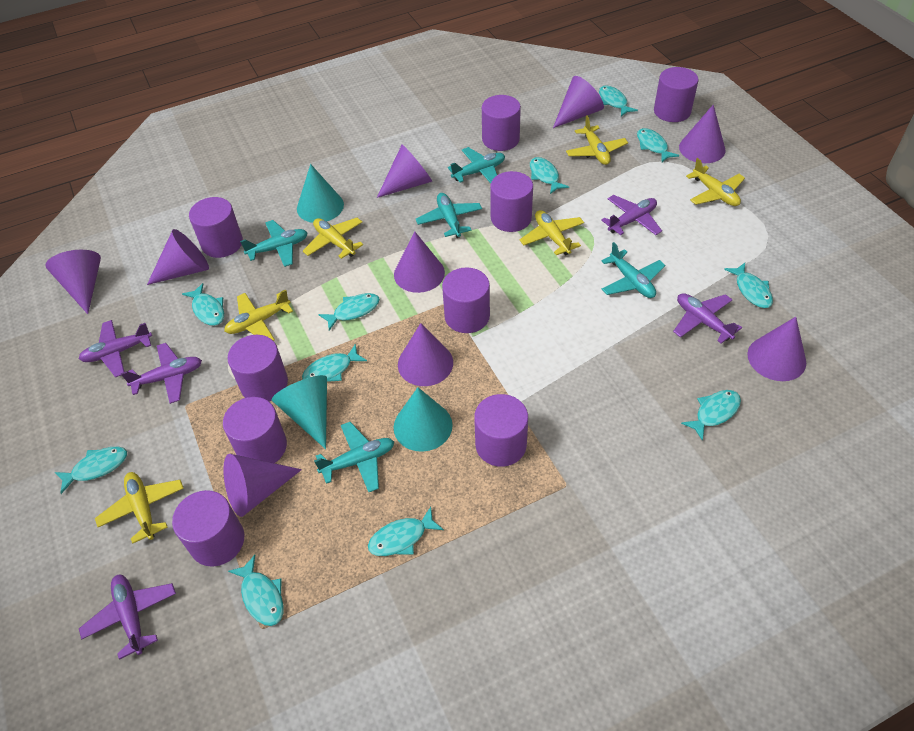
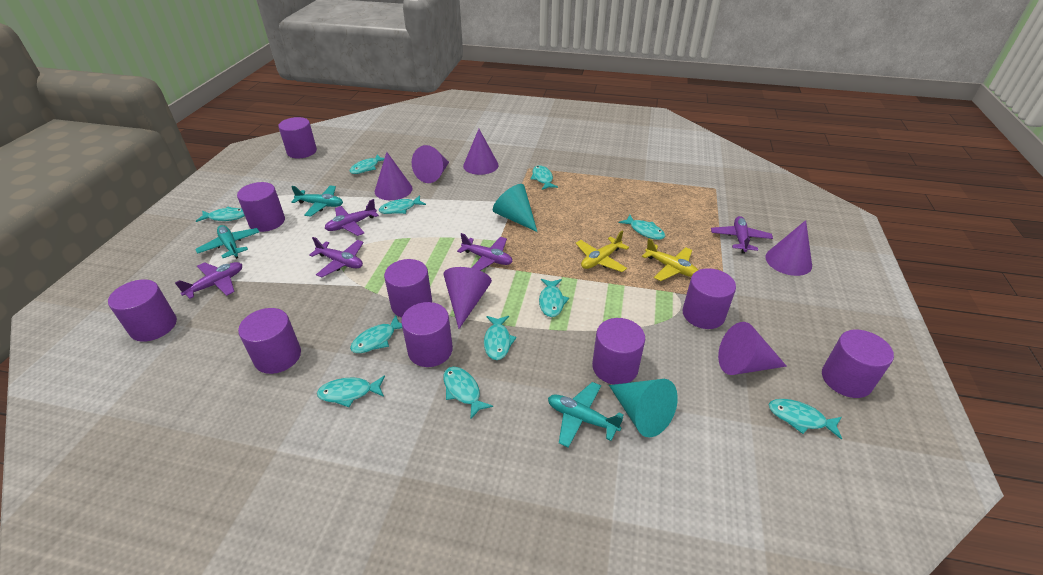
purple cone: [45,250,101,314] [147,229,209,285] [223,454,302,517] [377,144,432,198] [394,231,445,293] [398,323,453,386] [553,76,604,128] [679,105,725,163] [747,317,806,381] = 9 -> [375,152,413,200] [412,145,449,183] [443,267,492,329] [463,129,499,175] [718,322,787,375] [765,220,812,276] = 6
turquoise cone: [271,375,327,449] [297,164,344,223] [394,387,453,452] = 3 -> [493,184,537,232] [609,379,678,437] = 2
turquoise plane: [240,220,308,267] [314,422,394,492] [416,193,482,238] [448,147,505,183] [602,242,666,298] = 5 -> [195,225,259,259] [291,185,343,217] [548,382,624,448] = 3
yellow plane: [95,472,184,544] [224,290,293,341] [303,218,363,259] [519,210,584,255] [566,115,628,165] [686,158,745,206] = 6 -> [576,231,629,272] [642,238,698,281] = 2

